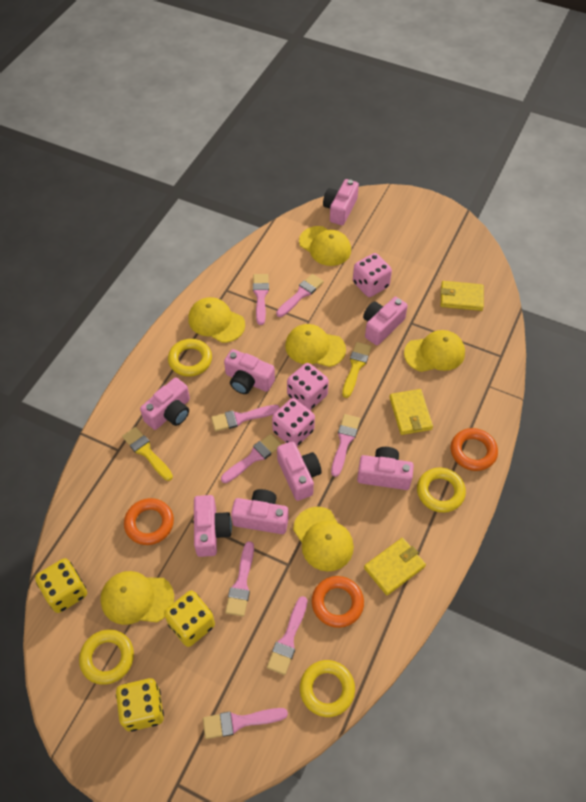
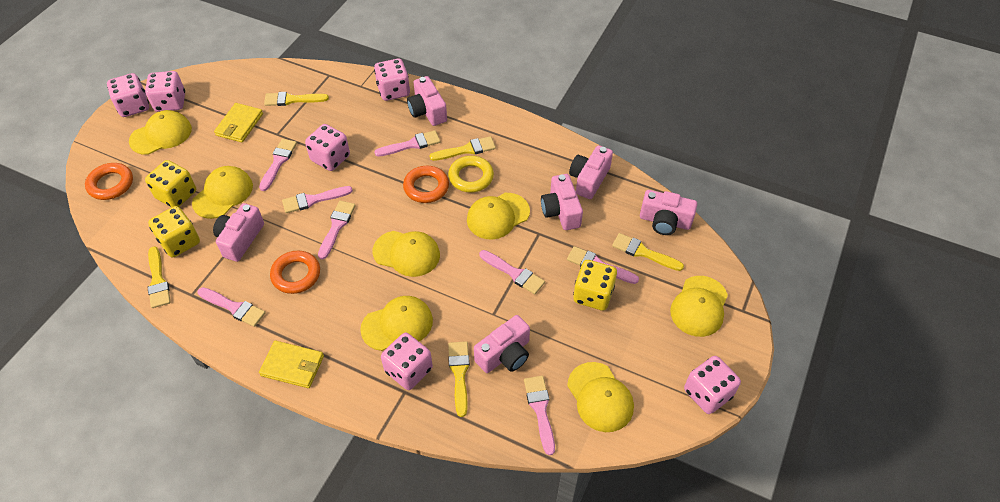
pink camera: [140,377,190,430] [194,495,232,557] [224,349,275,394] [231,489,288,534] [277,441,321,501] [323,179,359,225] [357,447,414,490] [363,297,408,345] = 8 -> [213,203,264,262] [407,76,447,126] [474,315,530,373] [541,174,583,230] [569,145,613,199] [640,190,697,235] = 6
pink dice: [272,398,315,446] [287,363,329,410] [353,253,392,297] = 3 -> [107,73,149,117] [145,71,185,112] [305,124,350,171] [374,59,410,101] [381,333,433,390] [684,356,741,414] = 6
yellow brush: [122,427,173,481] [342,342,372,398] = 2 -> [147,246,171,308] [264,92,329,106] [430,136,496,161] [448,341,470,417] [612,233,684,271] = 5
yellow cap: [100,571,174,625] [188,297,245,343] [285,324,346,367] [293,507,354,572] [299,226,351,266] [404,330,465,372] = 6 -> [129,110,192,155] [192,166,253,219] [360,296,433,351] [373,231,440,277] [467,193,530,240] [567,362,634,432] [670,276,728,337] = 7
yellow ring: [79,629,134,685] [168,339,212,377] [300,660,355,717] [417,467,466,513] = 4 -> [448,156,494,193] = 1
yellow wallet: [364,538,426,595] [389,389,433,435] [441,281,484,311] = 3 -> [214,103,263,142] [259,341,324,388] = 2

